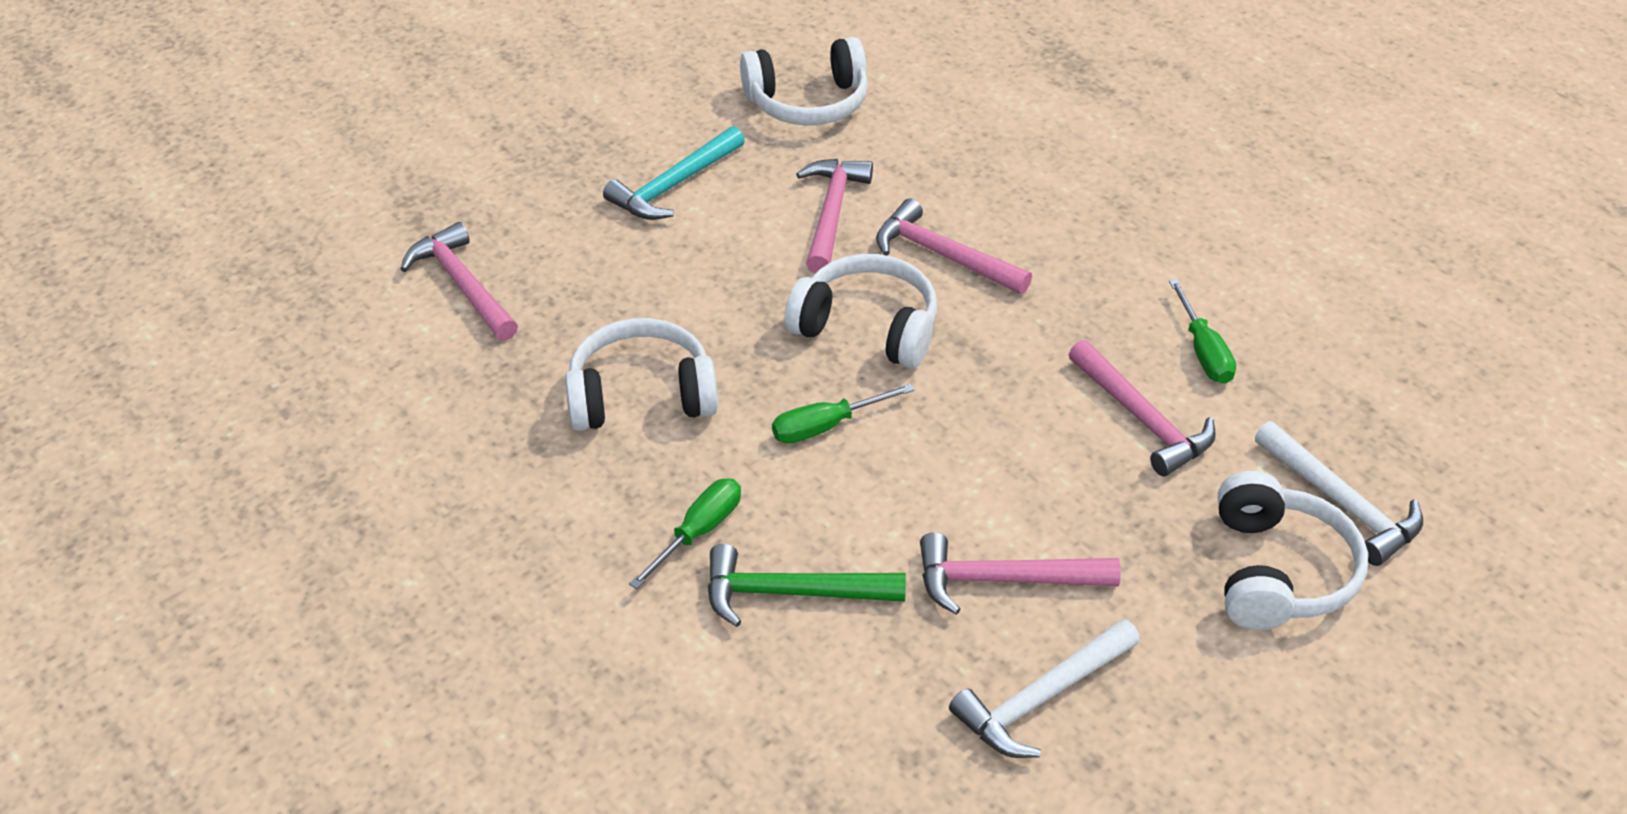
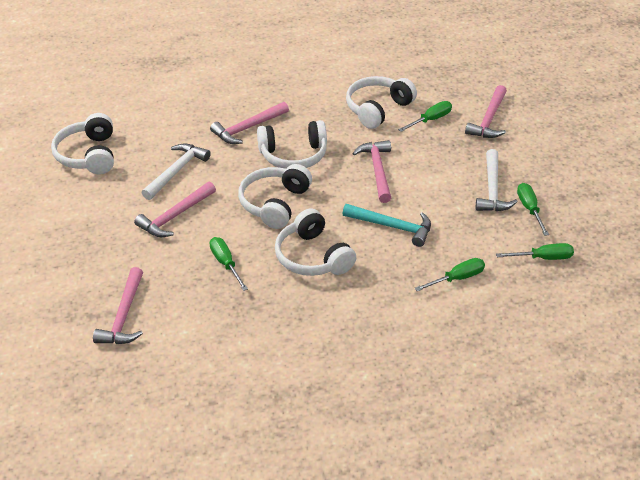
green hammer: [708,544,906,627] = 1 -> none = 0
green screwdriver: [629,479,741,589] [772,384,914,444] [1169,279,1236,384] = 3 -> [210,237,248,291] [398,101,452,132] [414,258,485,291] [496,243,574,260] [517,183,549,236] = 5
white headphones: [565,318,718,431] [740,37,868,125] [785,254,937,368] [1218,471,1368,630] = 4 -> [51,113,114,174] [238,164,312,229] [257,120,327,169] [275,208,356,276] [346,76,417,129] = 5

